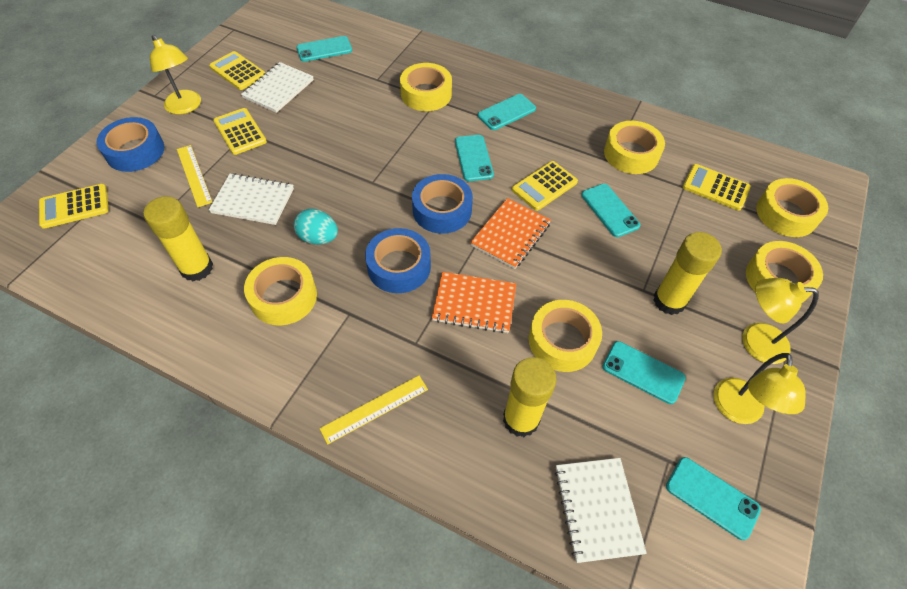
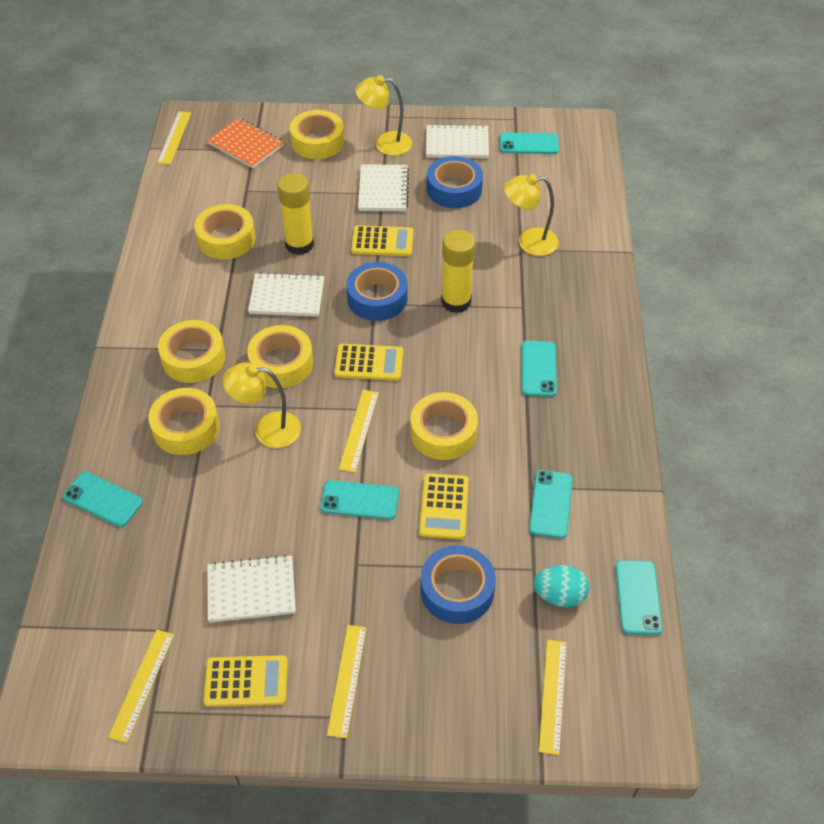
orange notebook: [432,272,516,333] [470,198,551,269] = 2 -> [207,118,284,168] = 1
white notebook: [209,173,294,225] [241,62,314,113] [555,458,647,563] = 3 -> [207,555,296,623] [248,272,324,317] [358,164,409,211] [426,124,489,159] = 4
yellow calculator: [39,184,109,229] [209,51,265,90] [214,108,267,155] [512,161,578,211] [683,164,751,211] = 5 -> [203,655,288,707] [334,344,403,381] [351,225,414,256] [419,473,469,539] = 4
yellow glue stick: [144,196,213,281] [503,357,557,437] [653,232,722,315] = 3 -> [277,173,314,255] [441,230,475,313] = 2
yellow ruler: [177,145,213,207] [320,376,428,444] = 2 -> [108,630,174,743] [157,111,191,164] [327,625,366,738] [339,390,379,472] [539,640,567,755] = 5

